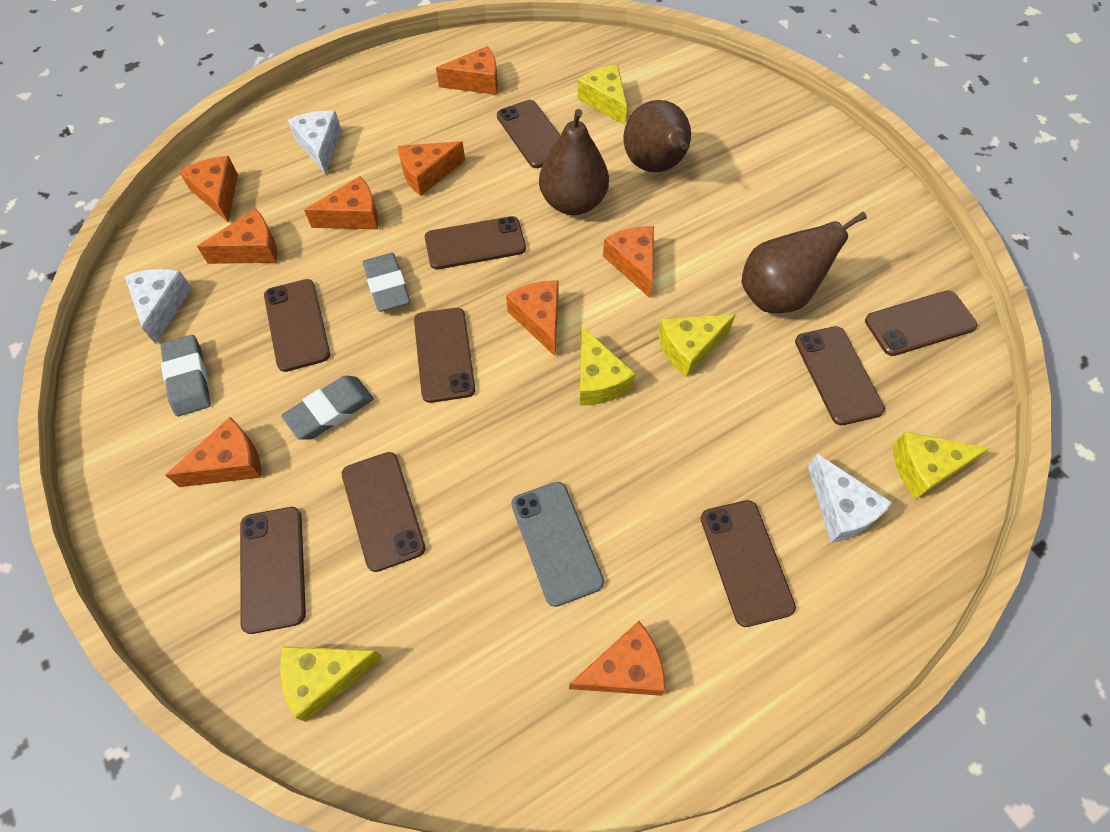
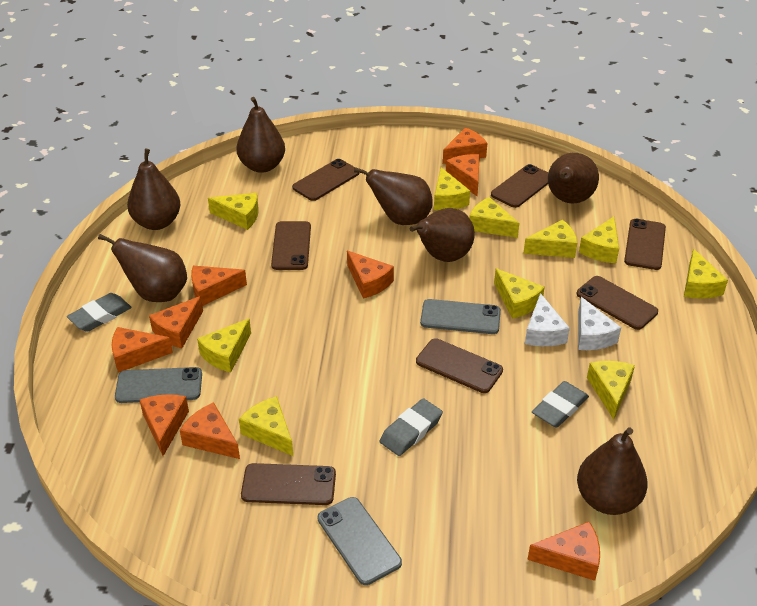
brown pear: [539,109,609,215] [624,100,691,172] [742,212,867,313] = 3 -> [98,234,187,302] [127,149,181,230] [237,97,285,173] [354,167,433,225] [410,208,475,262] [548,153,599,203] [577,427,648,515] = 7
brown phone: [240,507,306,634] [264,279,330,372] [342,452,426,572] [414,308,475,403] [425,216,526,269] [497,100,560,168] [701,500,796,627] [795,326,885,425] [865,290,978,356] = 9 -> [241,463,336,505] [271,221,311,270] [292,159,359,201] [416,338,503,393] [491,164,548,208] [577,276,658,330] [624,219,666,270] = 7
grey phone: [511,482,604,607] = 1 -> [115,367,202,403] [317,497,402,585] [420,299,501,334] = 3
white cheese: [125,269,192,344] [288,111,342,174] [808,454,893,543] = 3 -> [525,293,570,346] [578,297,621,350] = 2
yellow cheese: [280,646,382,722] [577,65,627,125] [580,327,636,406] [658,315,735,377] [893,431,990,499] = 5 -> [197,318,251,372] [208,193,259,230] [239,396,293,456] [434,167,470,210] [469,197,519,238] [494,268,545,319] [523,220,577,258] [579,217,619,263] [587,361,635,419] [684,249,728,299] = 10

